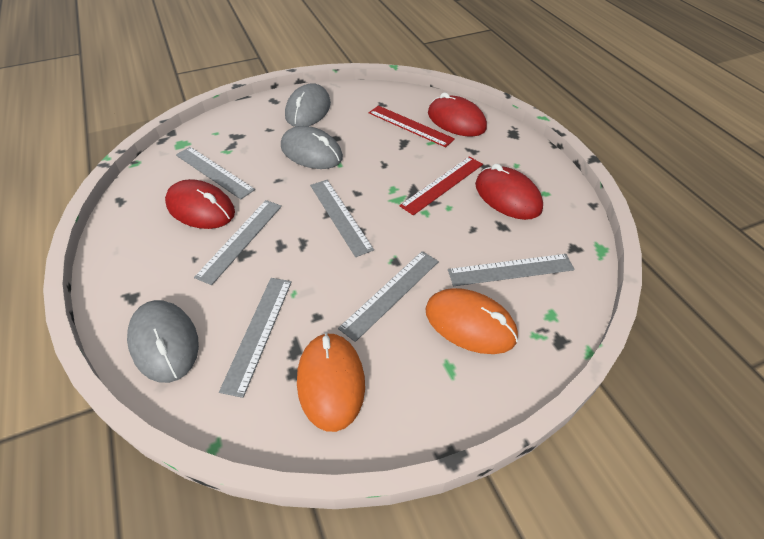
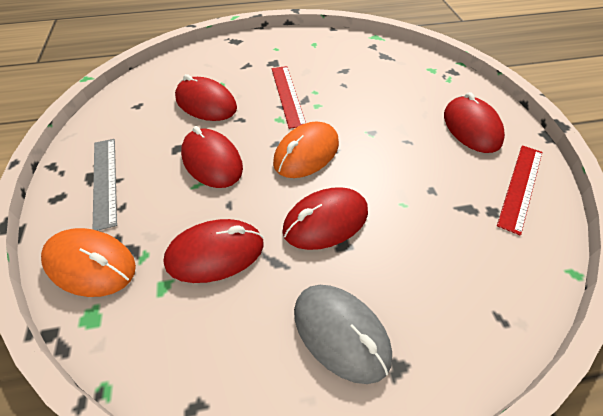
grey mouse: [127,300,199,383] [281,126,343,169] [285,83,331,127] = 3 -> [294,285,392,384] = 1
grey ruler: [176,147,255,199] [194,200,282,285] [219,278,292,398] [310,180,374,257] [338,251,439,342] [448,254,575,286] = 6 -> [93,139,117,231] = 1
red mouse: [165,179,235,229] [428,93,487,136] [475,164,543,220] = 3 -> [163,219,264,283] [175,74,237,121] [181,126,243,188] [282,187,368,250] [444,92,505,153] = 5

